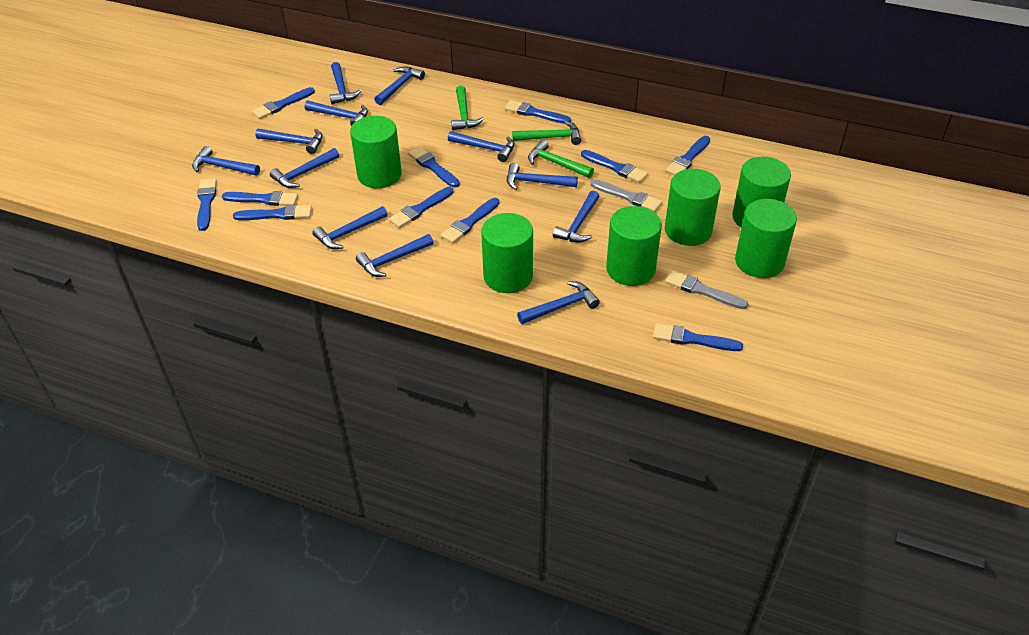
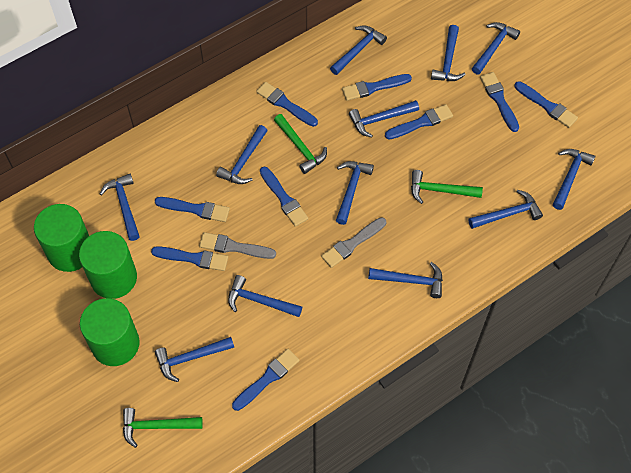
blue brush: [197,178,217,231] [222,191,298,206] [233,205,312,220] [252,87,315,119] [389,187,454,228] [408,146,460,188] [441,198,499,243] [504,100,571,124] [581,150,648,183] [653,323,743,351] [665,136,710,175] = 11 -> [151,246,228,271] [155,197,230,222] [232,349,300,411] [256,82,318,127] [260,167,308,227] [342,74,412,101] [385,104,453,139] [480,72,519,132] [514,81,578,128] = 9
green cylinder: [350,116,402,188] [481,213,533,293] [606,206,662,286] [665,169,721,246] [732,157,791,227] [735,199,797,278] = 6 -> [34,204,89,272] [79,231,137,299] [80,298,140,366] = 3

